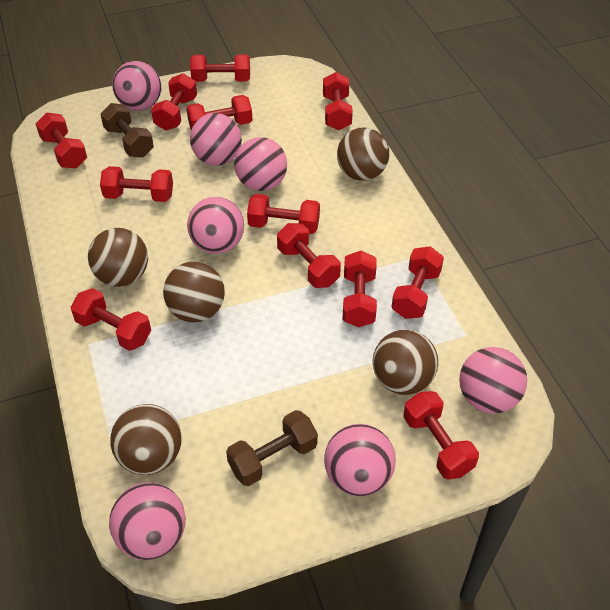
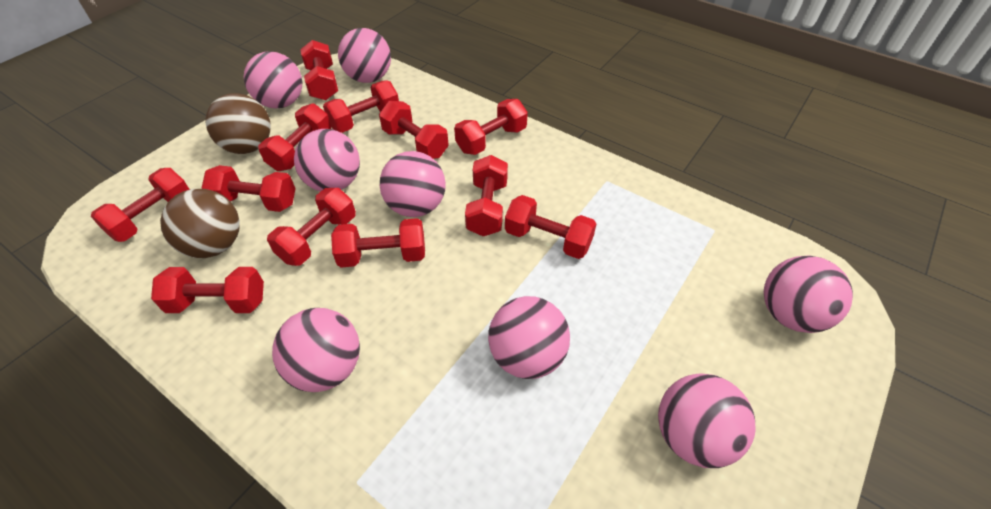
brown ball: [88,228,148,287] [110,404,182,475] [163,262,225,323] [337,127,389,181] [373,330,438,395] = 5 -> [160,189,240,258] [205,93,271,154] = 2
brown dumbbell: [100,103,154,157] [226,410,318,486] = 2 -> none = 0
pink ball: [109,482,186,560] [112,61,161,111] [187,197,244,254] [190,113,242,166] [234,137,287,191] [324,424,396,496] [459,347,527,414] = 7 -> [244,51,302,108] [272,308,360,392] [294,129,360,191] [338,28,391,83] [380,151,446,217] [488,296,570,379] [658,373,756,468] [764,256,853,333] = 8

